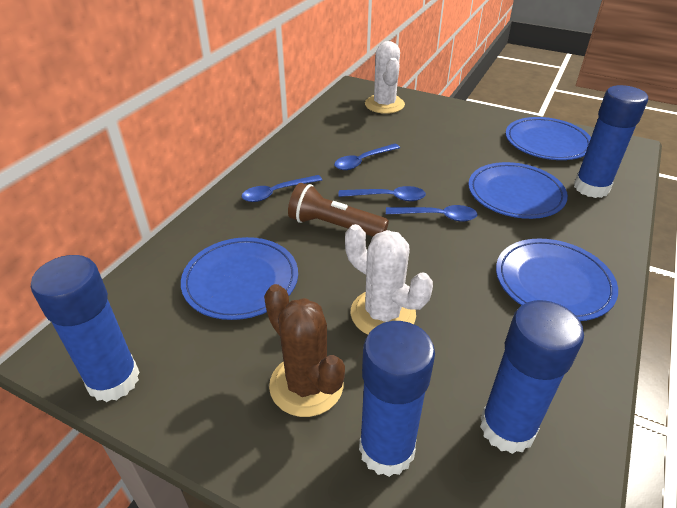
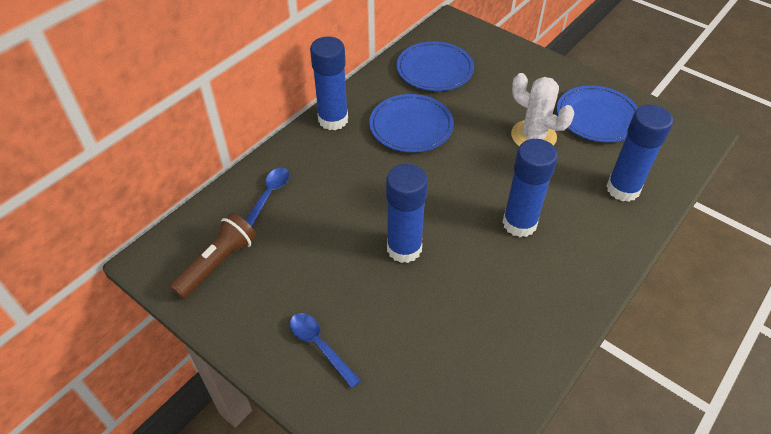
blue plate: [181,237,298,320] [468,162,568,219] [496,239,618,321] [506,117,591,160] = 4 -> [369,94,454,153] [397,41,474,91] [557,85,638,143] = 3
blue spoon: [242,175,322,202] [334,144,400,170] [338,186,426,201] [386,205,478,221] = 4 -> [245,168,289,227] [290,313,361,388] = 2
brown cactus: [264,284,345,417] = 1 -> none = 0
white cactus: [345,224,433,335] [365,41,405,114] = 2 -> [511,73,574,146] = 1

